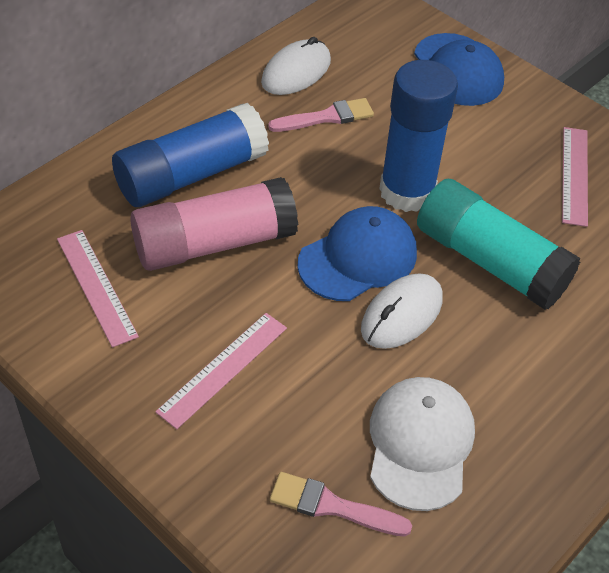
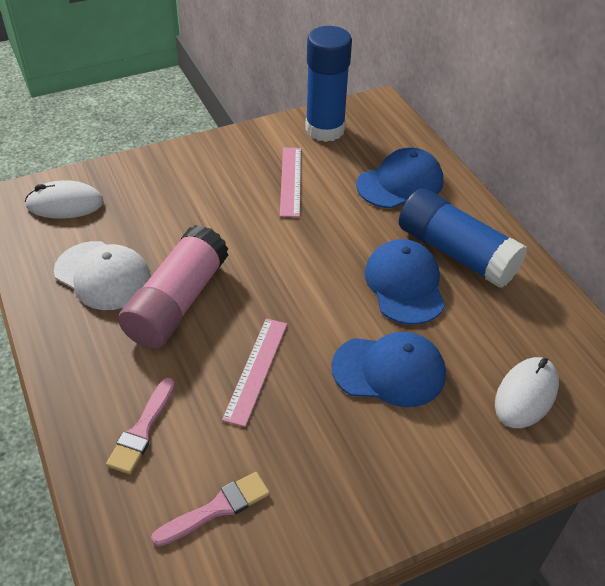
blue cap: [297,206,417,301] [414,33,504,106] = 2 -> [331,332,446,407] [356,147,443,208] [364,239,445,325] = 3
pink ruler: [57,230,139,347] [155,313,287,429] [562,127,588,227] = 3 -> [222,318,287,427] [280,148,301,217] = 2
turquoise glue stick: [417,179,580,309] = 1 -> none = 0

